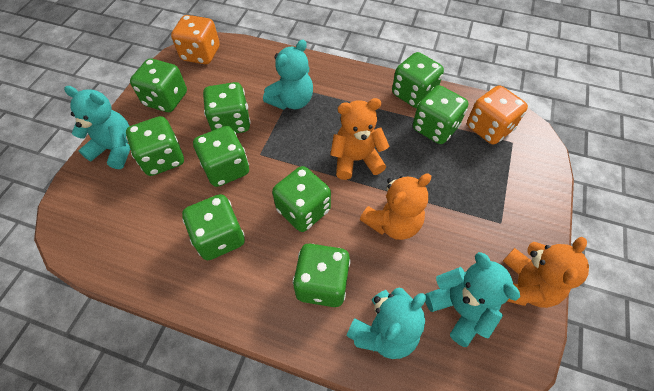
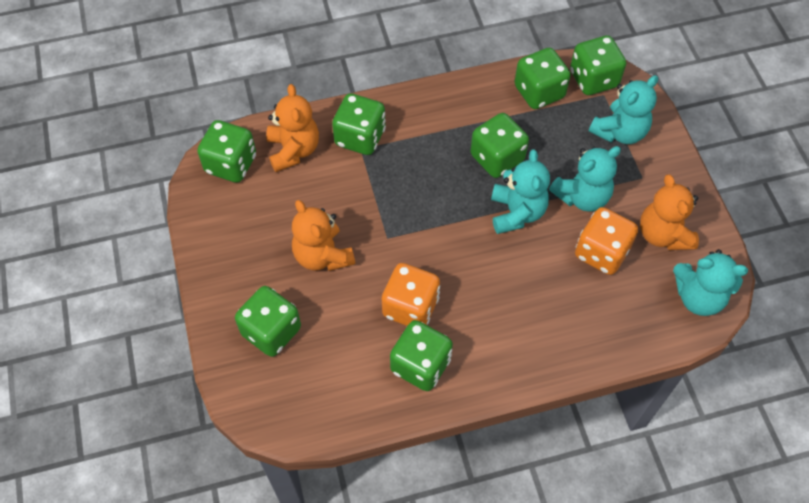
green dice: [126,116,184,176] [130,58,187,112] [182,194,245,260] [193,126,249,187] [203,82,251,133] [272,166,331,232] [293,244,351,307] [392,52,444,108] [413,85,468,144] = 9 -> [197,120,256,183] [235,286,301,357] [332,93,386,155] [390,320,453,391] [471,113,529,178] [514,48,571,109] [570,35,626,95] = 7

